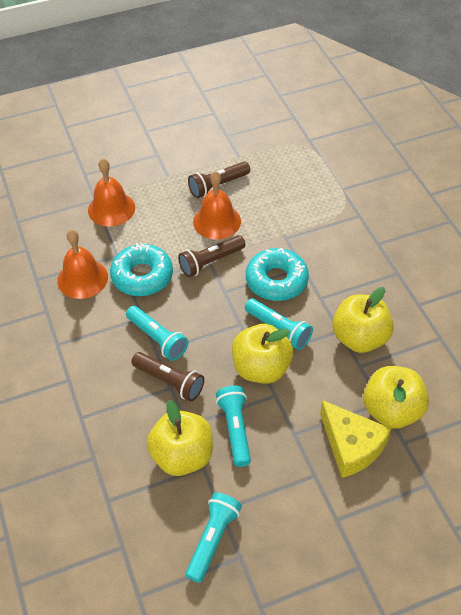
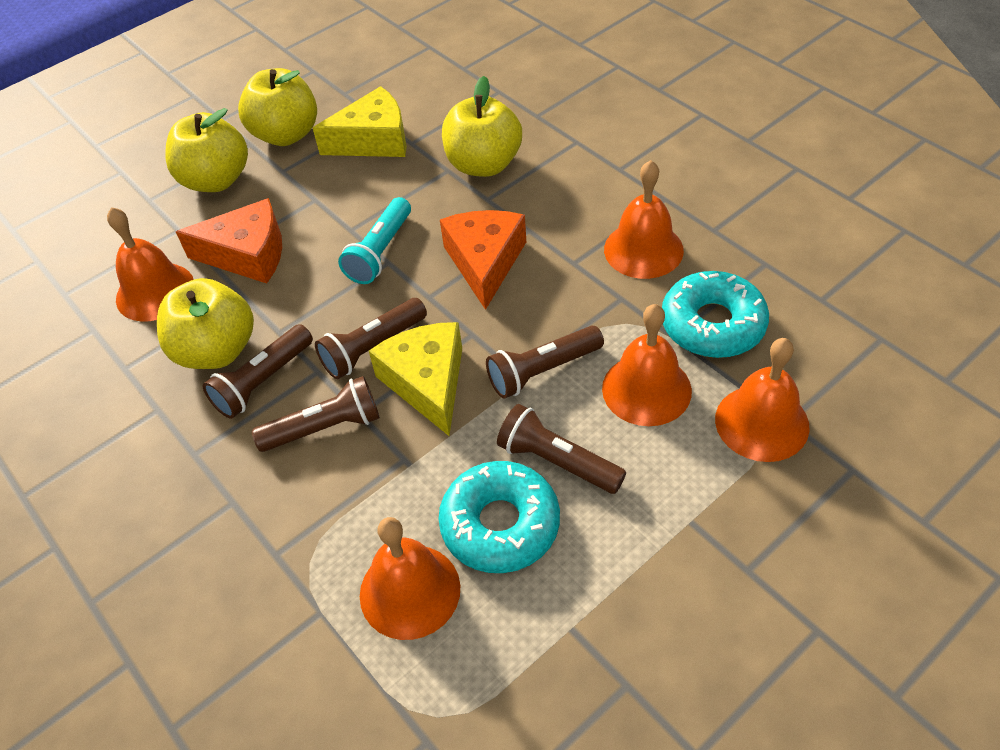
brown flashlight: [131,352,204,401] [178,235,245,277] [188,162,250,198] = 3 -> [203,324,313,419] [252,376,380,452] [315,298,427,379] [486,326,604,399] [497,404,626,494] = 5
orange bell: [57,230,108,299] [88,158,135,227] [193,171,241,240] = 3 -> [107,207,194,322] [360,517,460,640] [602,304,692,426] [604,160,684,279] [715,338,810,462] = 5
orange cheese: none = 0 -> [176,198,282,283] [440,210,526,310] = 2
turquoise flashlight: [126,306,188,361] [186,493,242,583] [216,386,251,467] [245,298,313,350] = 4 -> [338,197,411,284] = 1
yellow cheese: [320,400,392,478] = 1 -> [313,86,407,157] [369,322,462,436] = 2

